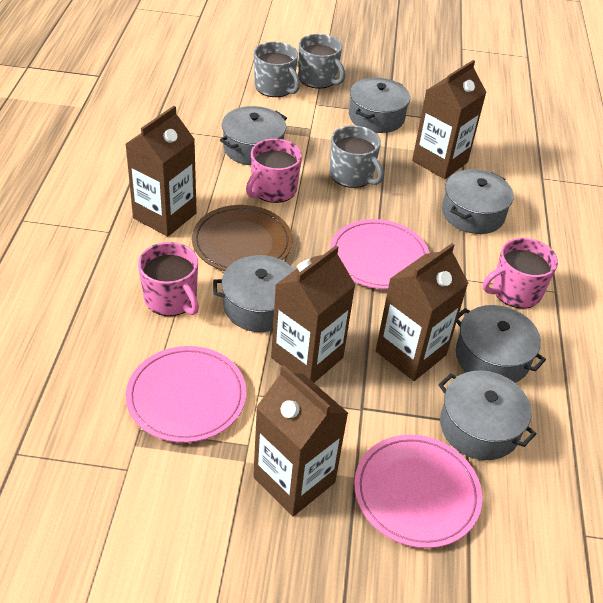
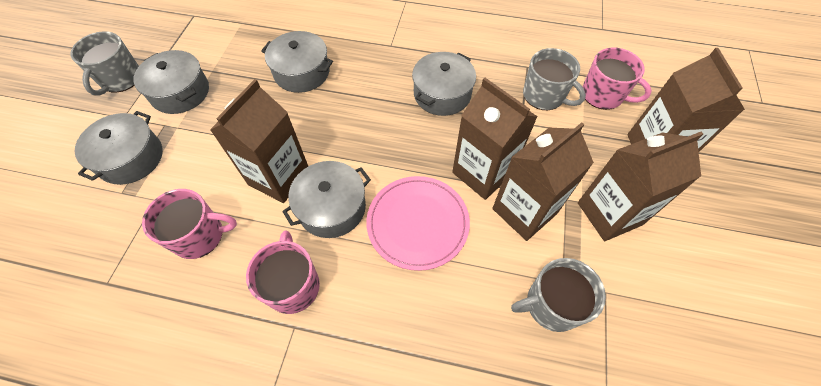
brown plate: [192,205,293,271] = 1 -> none = 0
grey pot: [213,255,294,332] [220,106,287,165] [349,78,410,133] [438,370,537,460] [442,169,514,234] [456,305,546,383] = 6 -> [74,111,163,185] [133,50,209,114] [261,31,333,93] [282,161,371,238] [412,52,476,116] = 5
pink plate: [126,346,246,443] [330,219,429,289] [354,435,482,548] = 3 -> [366,176,470,271] = 1

